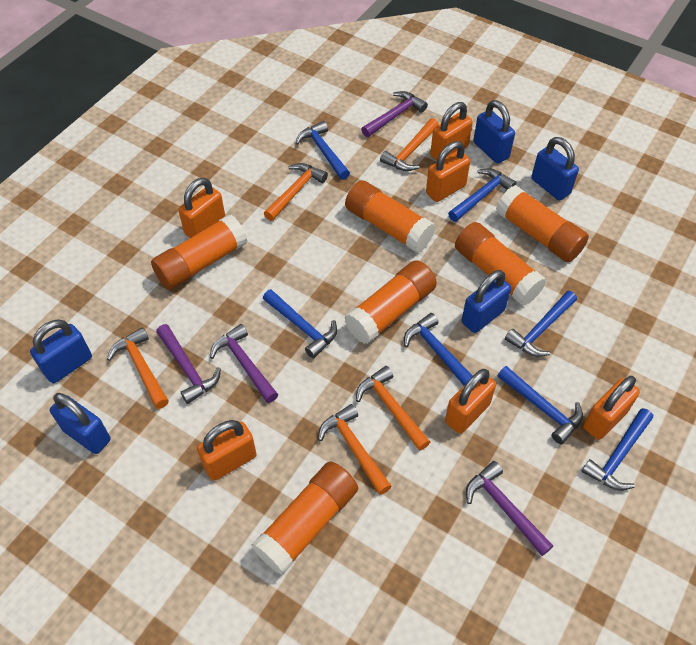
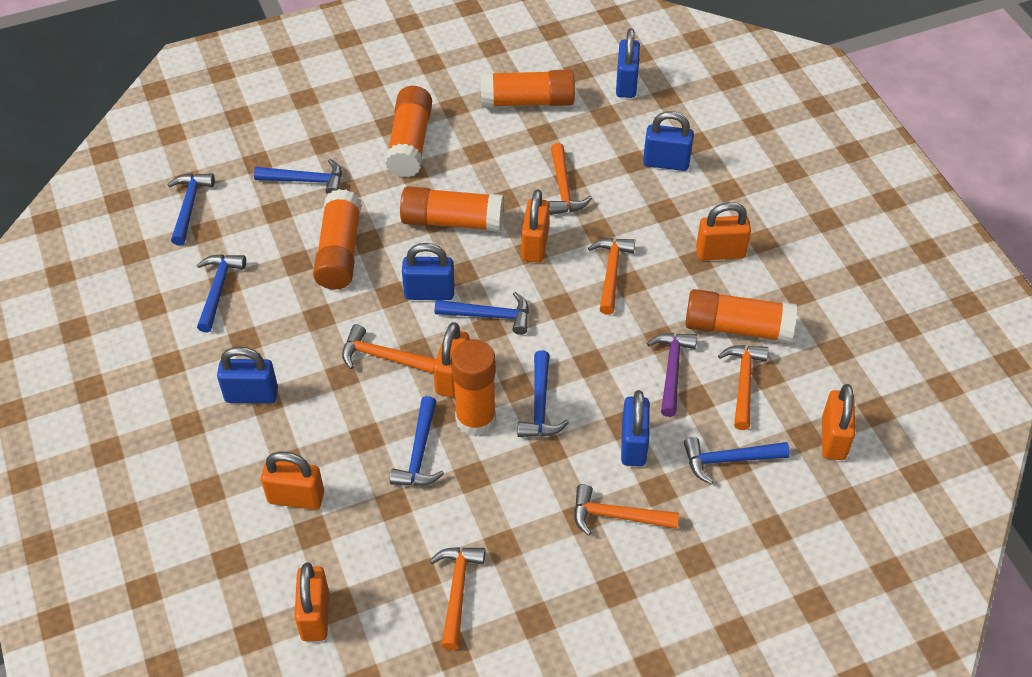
orange hammer: [107,327,169,409] [264,163,328,221] [318,404,392,495] [356,366,430,451] [380,118,439,171] = 5 -> [342,324,436,374] [430,547,485,650] [548,143,592,215] [574,484,679,536] [588,238,635,315] [718,345,769,430] = 6
purple hammer: [156,324,221,404] [210,324,278,403] [361,91,428,137] [466,461,553,556] = 4 -> [647,333,697,417] = 1

